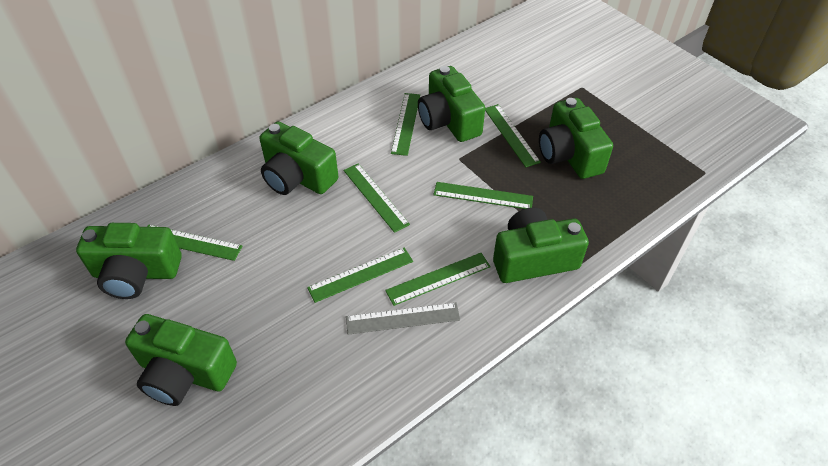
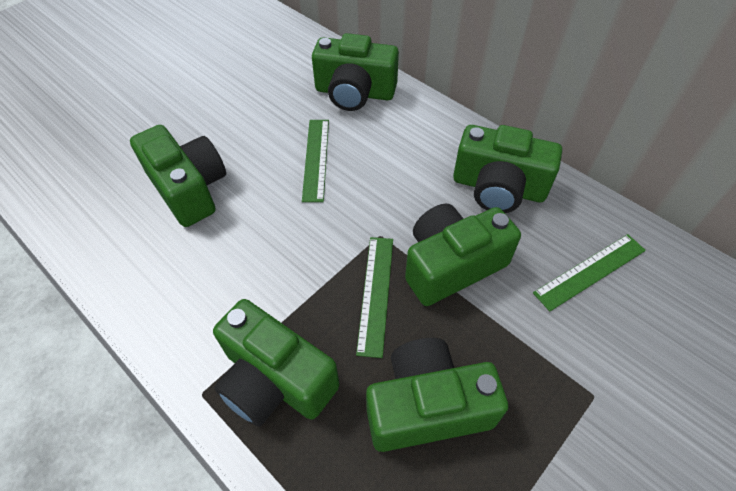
green ruler: [147,225,242,261] [307,248,413,303] [343,163,410,233] [385,253,491,306] [391,93,420,156] [433,182,533,209] [485,104,541,167] = 7 -> [302,120,329,202] [356,237,393,358] [533,234,646,311] = 3
grey ruler: [346,303,460,335] = 1 -> none = 0

